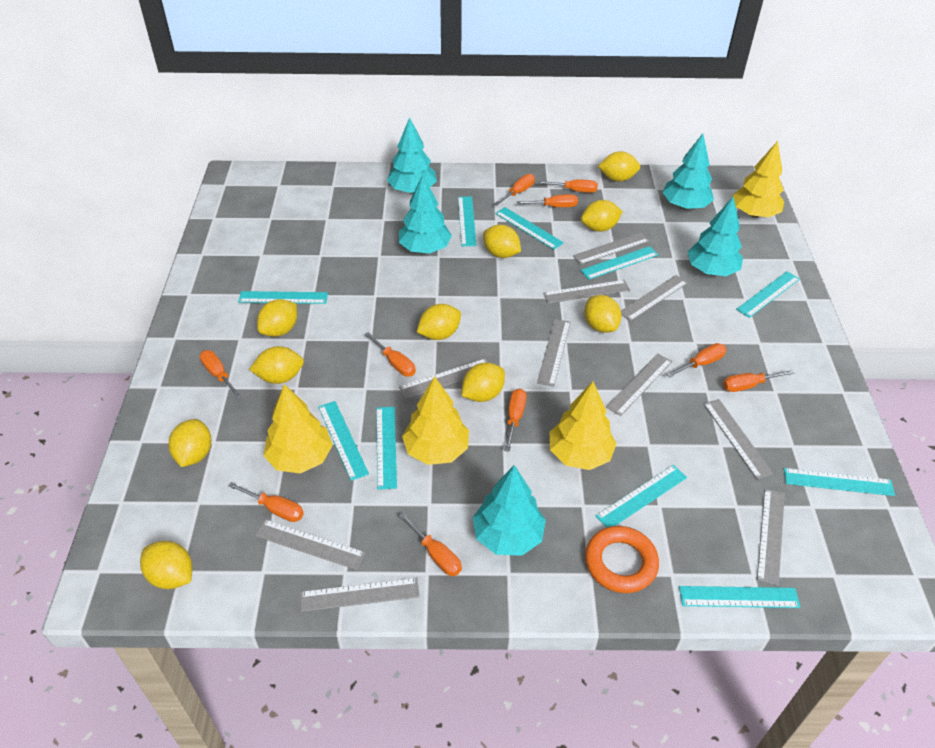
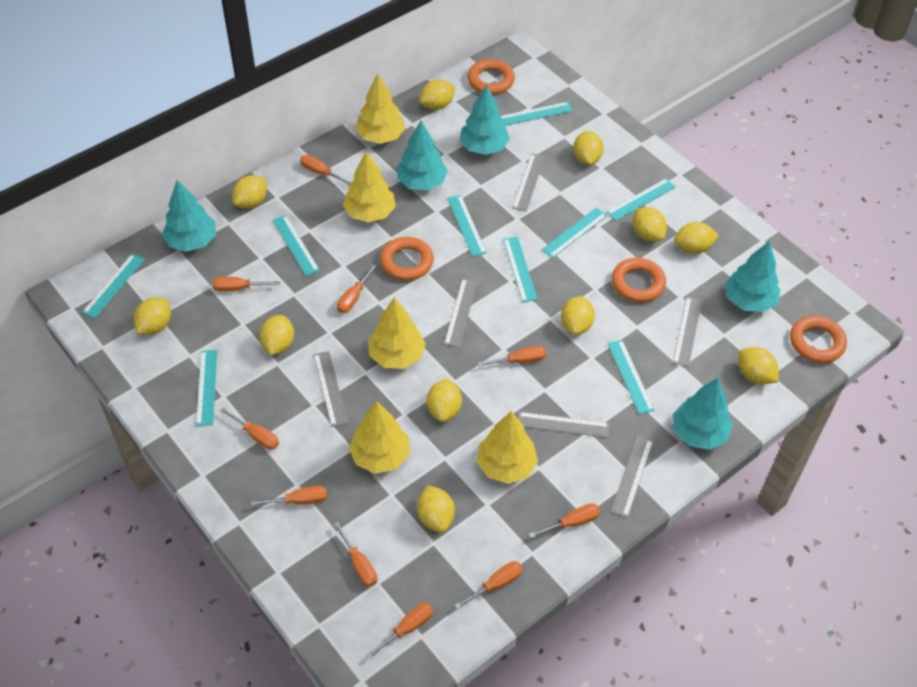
grey ruler: [255,519,366,570] [300,578,420,612] [399,358,489,399] [537,319,571,387] [543,280,630,304] [573,233,649,265] [606,354,672,416] [621,275,688,321] [704,399,773,479] [757,489,785,586] = 10 -> [313,351,348,427] [444,278,477,348] [512,153,545,211] [518,412,609,438] [611,435,653,518] [673,297,702,367] = 6
orange ring: [585,526,659,593] = 1 -> [380,237,434,281] [467,59,515,94] [612,258,666,302] [790,315,847,363] = 4
turquoise ruler: [238,291,328,304] [318,401,369,481] [376,407,397,490] [458,196,476,246] [495,207,564,250] [580,246,658,280] [596,465,687,528] [679,586,801,608] [736,271,800,318] [784,468,895,496] = 10 -> [82,254,145,318] [196,350,217,426] [273,215,320,276] [447,195,487,257] [501,102,573,126] [503,237,538,302] [542,208,607,258] [606,179,676,221] [607,340,655,414] = 9
yellow lemon: [140,541,192,589] [168,419,212,467] [249,346,304,384] [257,299,297,337] [417,304,461,340] [462,363,505,402] [483,225,521,258] [581,200,623,232] [584,295,622,333] [598,151,640,182] = 10 -> [134,297,171,335] [232,175,267,209] [259,315,294,355] [417,485,455,533] [419,80,455,110] [427,378,462,422] [561,296,595,335] [573,131,604,165] [633,207,667,242] [674,222,719,254] [739,347,779,384] = 11
yellow tree: [263,384,333,473] [402,376,469,465] [550,382,617,470] [732,141,784,218] = 4 -> [343,151,396,222] [349,401,410,474] [355,74,405,144] [368,297,426,369] [477,411,538,484] = 5

